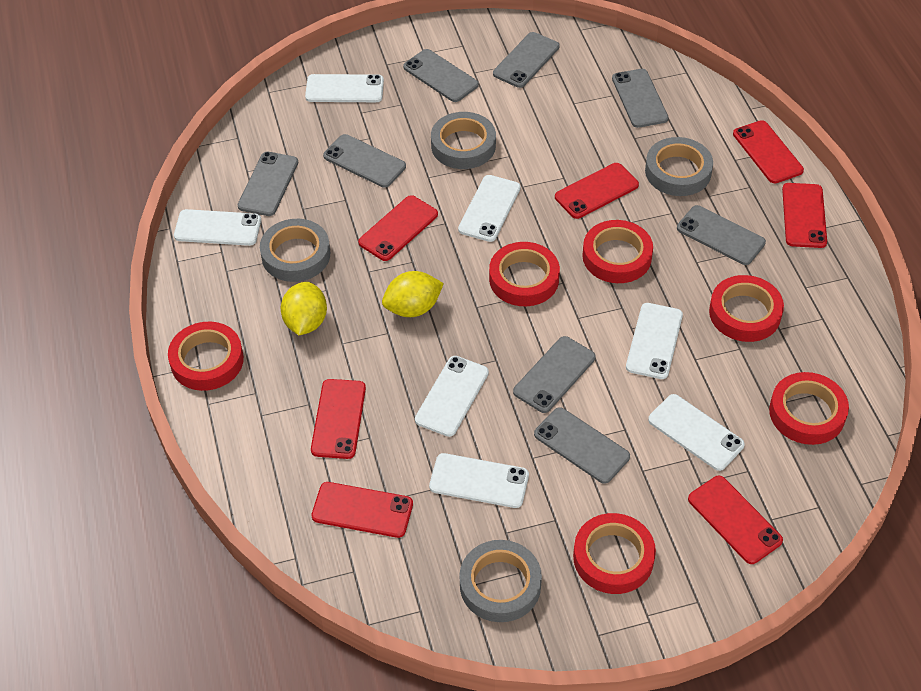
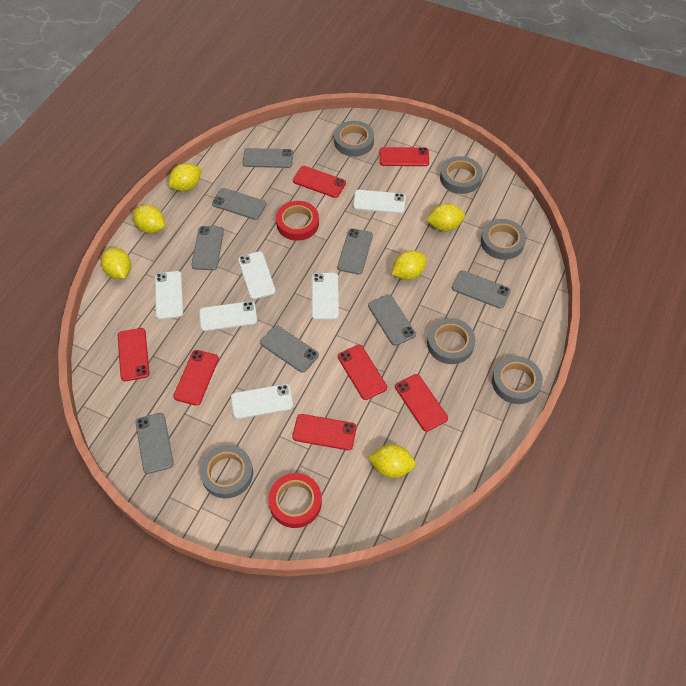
grey tape: [260,219,330,282] [431,112,496,169] [460,540,542,622] [645,137,713,196] = 4 -> [200,445,253,498] [334,121,374,157] [427,318,476,364] [440,156,482,194] [481,219,526,260] [492,356,543,404] = 6
red tape: [168,322,244,391] [489,242,560,306] [573,513,656,594] [582,220,653,283] [709,275,784,342] [769,372,849,445] = 6 -> [268,473,322,528] [276,201,319,241] = 2
white phone: [174,209,261,246] [305,74,384,102] [415,356,489,437] [429,453,529,508] [458,175,520,242] [626,303,683,379] [648,394,745,471] = 7 -> [155,271,183,319] [199,301,257,331] [231,384,293,419] [238,251,276,299] [312,273,339,320] [353,190,406,214] = 6
yellow lemon: [281,282,327,335] [382,271,444,317] = 2 -> [101,248,131,279] [132,205,165,233] [168,163,202,191] [368,444,416,478] [391,250,427,280] [426,203,465,231] = 6

